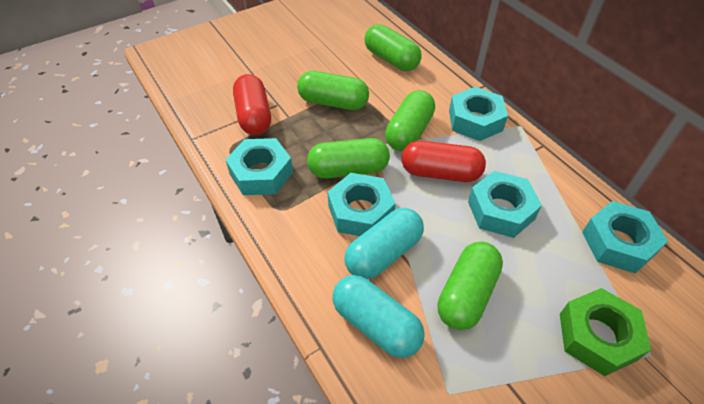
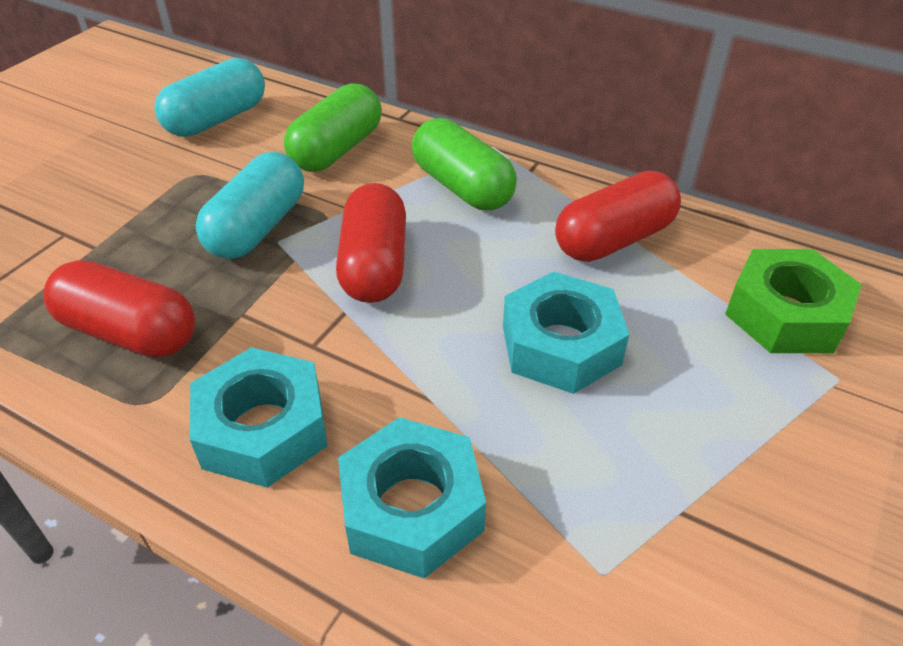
green capsule: [297,71,369,110] [307,138,390,178] [365,24,422,71] [385,90,435,151] [438,242,503,330] = 5 -> [284,83,382,172] [412,118,517,210] = 2
red capsule: [233,74,271,135] [401,141,486,182] = 2 -> [44,260,195,357] [336,183,406,303] [555,171,681,262] = 3
turquoise nut: [226,138,293,195] [328,173,396,236] [449,87,508,141] [468,171,542,238] [582,201,668,274] = 5 -> [190,347,327,488] [338,417,486,579] [503,271,629,394] = 3

